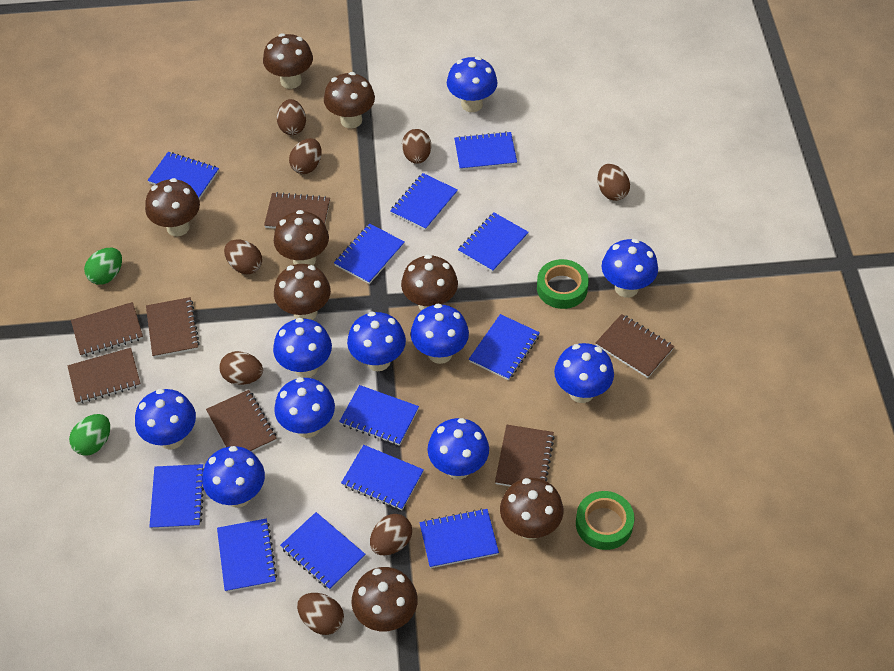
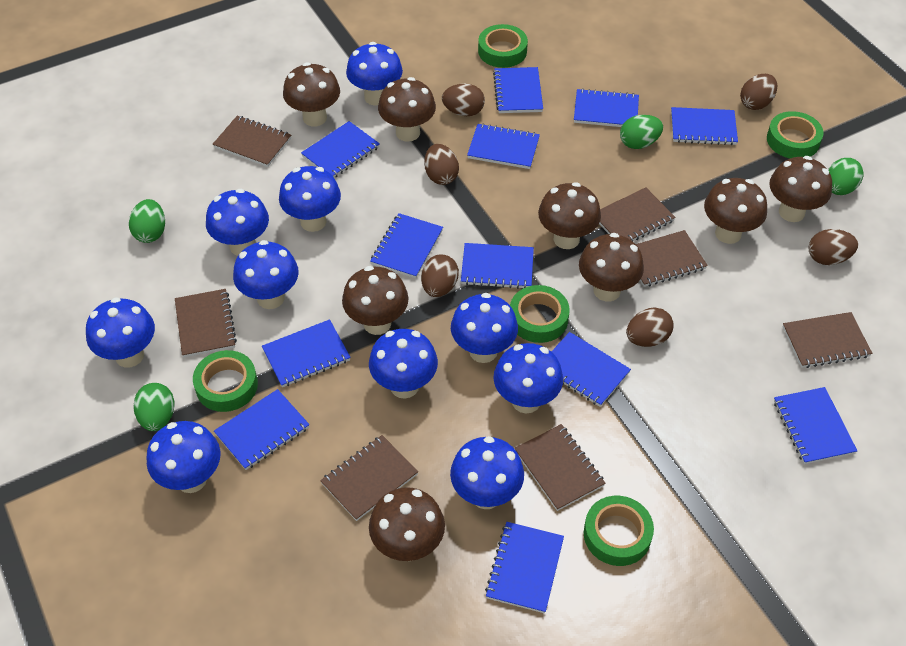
brown egg: [219,351,263,385] [224,240,262,274] [277,99,306,135] [289,138,322,174] [297,593,344,635] [370,514,412,555] [402,129,431,164] [597,164,630,201] = 8 -> [421,254,459,297] [424,144,459,185] [442,84,485,116] [626,307,674,347] [740,74,777,110] [808,229,858,265] = 6
green egg: [69,414,110,456] [84,248,122,285] = 2 -> [129,199,165,243] [133,383,175,431] [620,115,663,149] [828,158,864,195] = 4
green tape: [537,259,589,309] [576,491,635,550] = 2 -> [193,350,258,412] [478,24,528,68] [510,285,570,343] [584,496,654,566] [767,111,823,158] = 5

